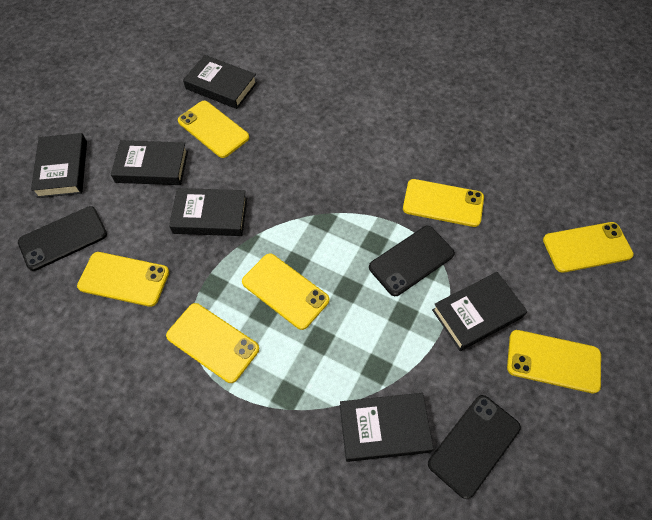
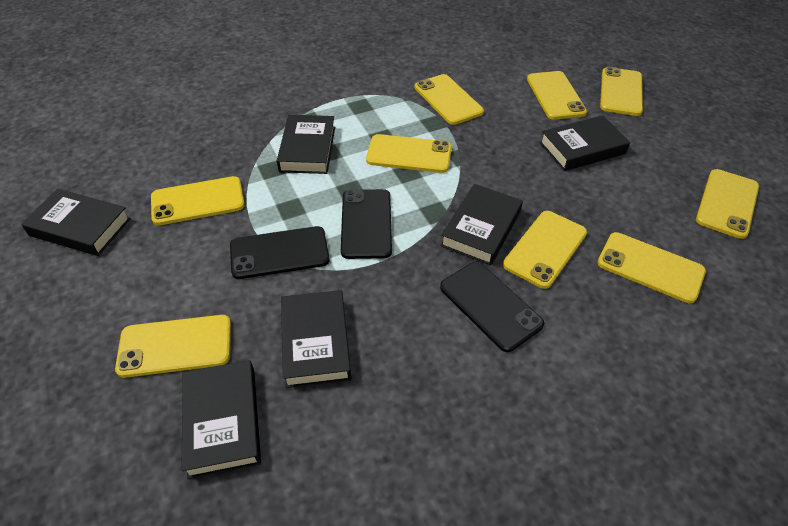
yellow phone: [77,252,169,307] [166,303,259,383] [178,101,249,158] [242,253,329,330] [403,179,484,227] [507,330,601,393] [543,222,634,273] = 7 -> [115,315,231,378] [151,176,245,225] [366,134,452,173] [415,74,484,125] [503,211,587,289] [527,71,587,120] [597,232,706,303] [600,67,643,116] [696,169,759,239] = 9

